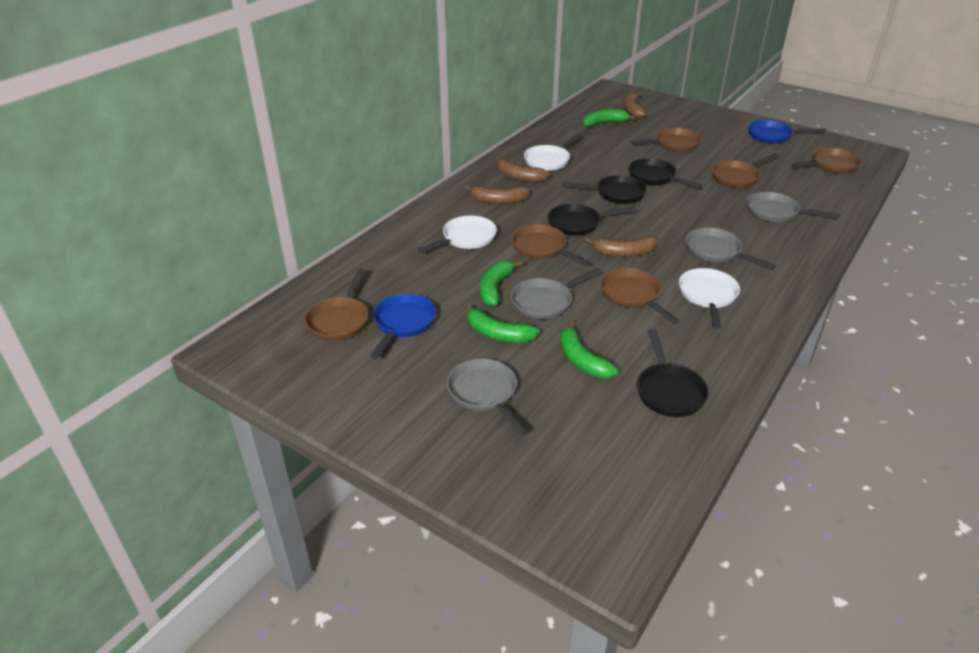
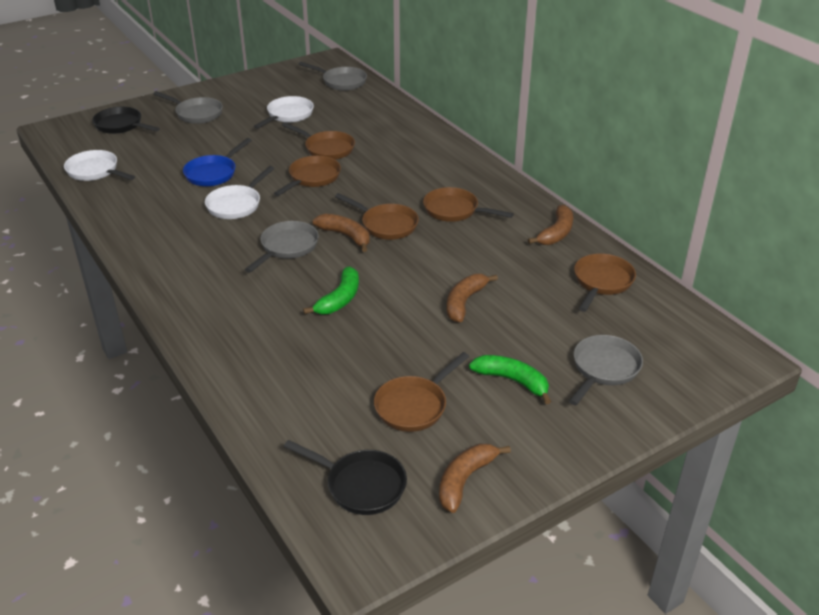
black pan: [548,204,636,236] [562,175,647,204] [628,158,702,189] [637,329,709,417] = 4 -> [92,107,160,134] [284,440,407,515] = 2
blue pan: [370,294,436,359] [748,120,827,143] = 2 -> [183,138,252,186] = 1
green banana: [466,304,540,343] [480,260,523,306] [560,321,618,378] [583,109,636,127] = 4 -> [303,266,359,314] [469,355,551,404] = 2

